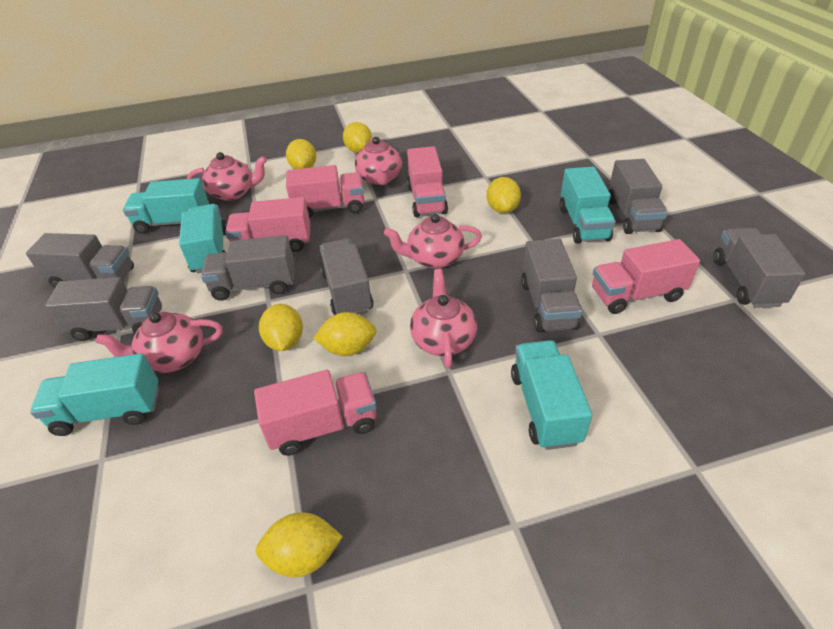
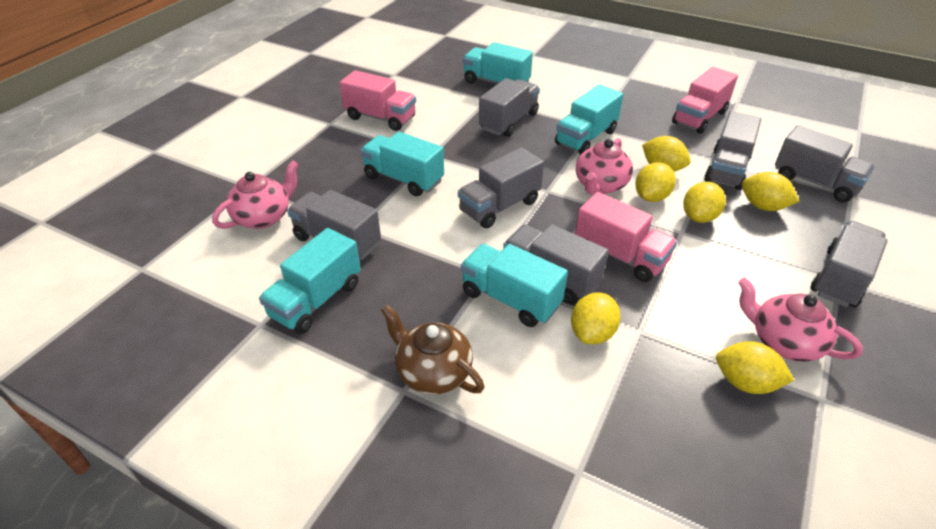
brown teapot: none = 0 -> [381,304,484,395] = 1
pink teapot: [96,312,223,373] [187,152,267,201] [355,137,402,185] [384,214,482,269] [410,269,477,368] = 5 -> [212,160,299,229] [576,138,633,195] [738,277,863,362] = 3
pink truck: [225,197,310,252] [254,370,377,456] [286,165,364,218] [407,146,448,217] [592,239,700,314] = 5 -> [340,70,416,131] [575,192,678,282] [672,67,738,134] = 3

